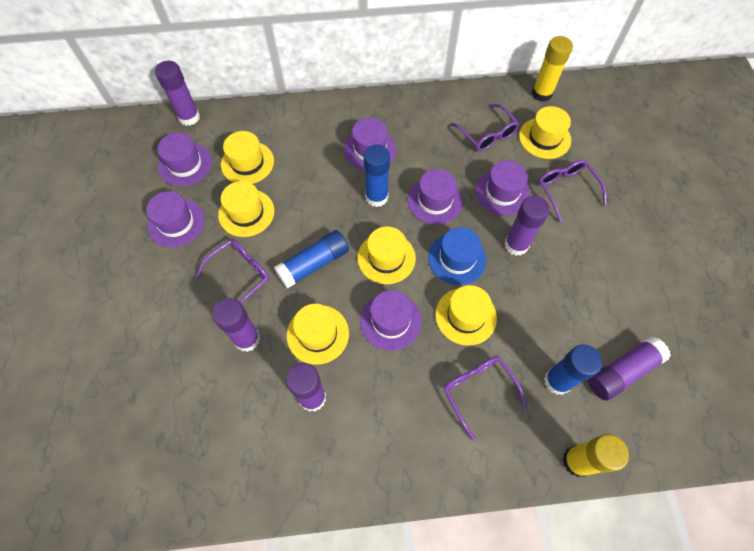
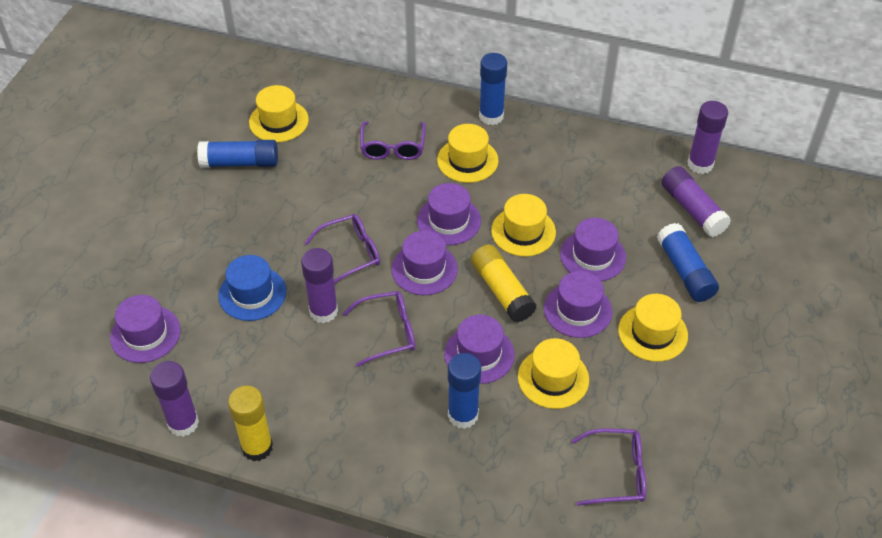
blue glue stick: [274,230,349,289] [363,145,390,207] [544,344,603,395] = 3 -> [197,140,278,167] [448,353,481,429] [479,53,507,125] [657,223,719,302] = 4
purple glue stick: [155,61,200,126] [212,298,260,352] [286,363,326,412] [504,196,550,256] [588,336,671,401] = 5 -> [150,361,199,437] [301,248,338,323] [662,166,731,237] [688,101,728,174] = 4
yellow hat: [218,181,274,237] [221,131,274,184] [287,304,349,365] [358,227,416,284] [435,285,497,346] [519,106,571,159] = 6 -> [249,85,309,142] [437,124,498,183] [491,194,556,257] [518,338,589,409] [618,294,688,362] = 5

